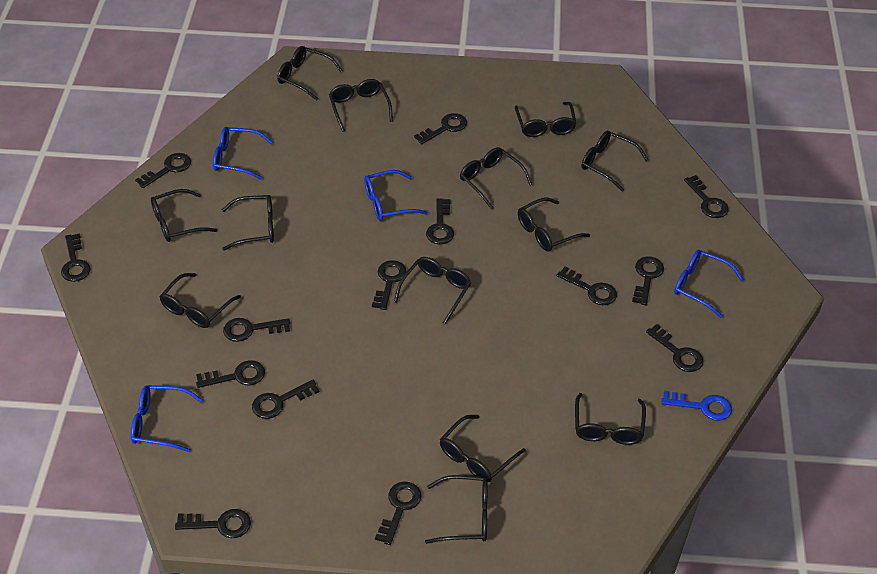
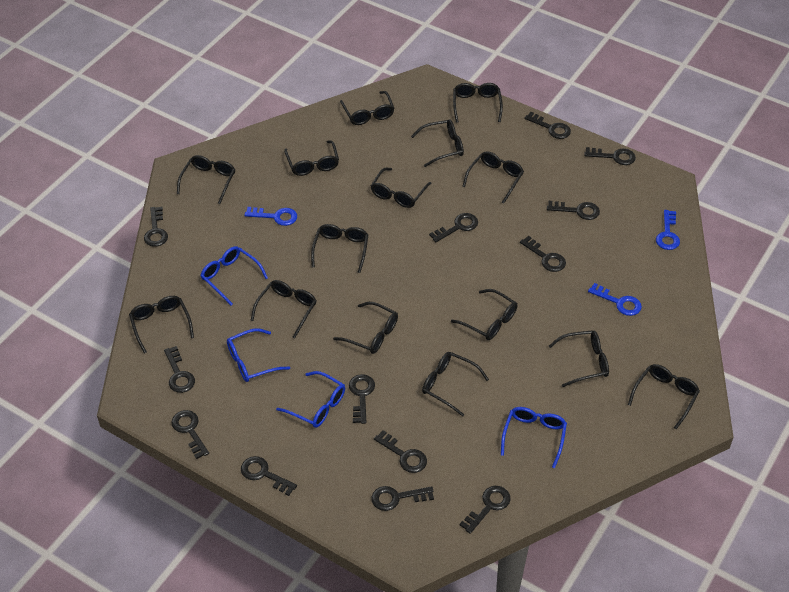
black glasses: [151,189,217,242] [159,273,241,328] [222,195,274,251] [277,46,343,101] [329,79,393,132] [394,257,471,325] [425,475,488,544] [440,415,526,482] [460,147,532,210] [515,102,576,137] [518,198,590,251] [575,393,646,445] [581,131,648,191] = 13 -> [129,296,194,354] [177,155,236,204] [250,280,317,338] [284,140,339,176] [311,224,368,273] [333,302,398,354] [340,91,394,125] [371,168,432,208] [411,119,464,167] [422,352,489,416] [451,289,517,340] [453,83,503,123] [462,151,524,204] [549,330,609,387] [628,364,700,429] = 15
black key: [61,233,91,282] [135,153,191,188] [175,509,251,538] [196,360,265,388] [223,318,290,342] [252,380,320,419] [372,260,407,310] [375,481,421,545] [414,113,467,144] [426,198,454,245] [556,267,617,305] [632,256,664,305] [646,324,703,372] [684,175,729,218] = 14 -> [144,207,168,247] [164,346,195,393] [171,410,209,459] [241,456,297,496] [349,374,375,424] [372,486,434,511] [374,430,427,473] [429,213,478,242] [460,486,511,534] [520,236,566,272] [524,112,571,139] [547,201,600,220] [584,147,636,165] = 13
blue key: [661,391,732,421] = 1 -> [245,207,297,226] [588,283,642,316] [656,210,680,250] = 3

